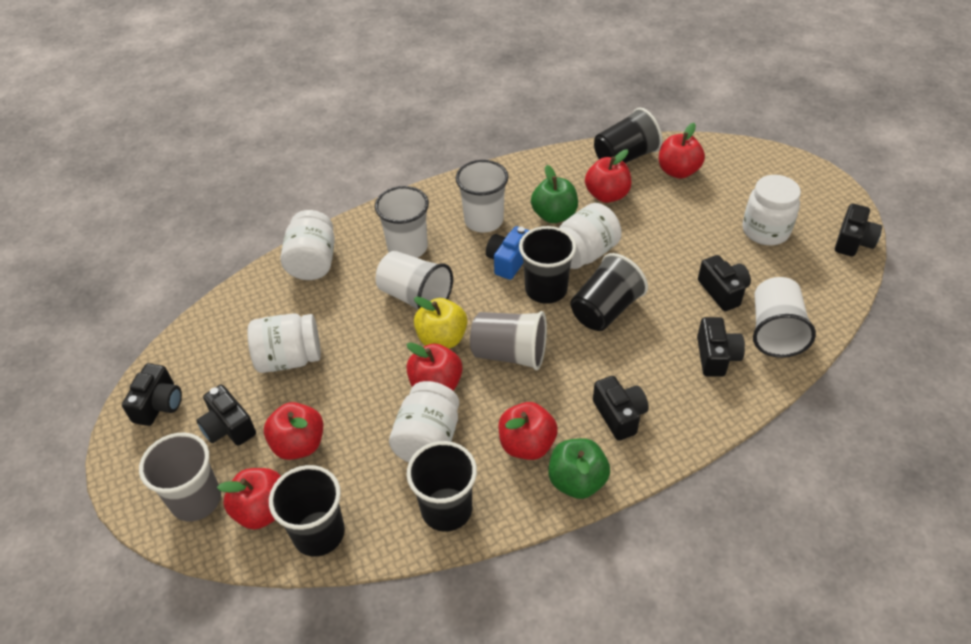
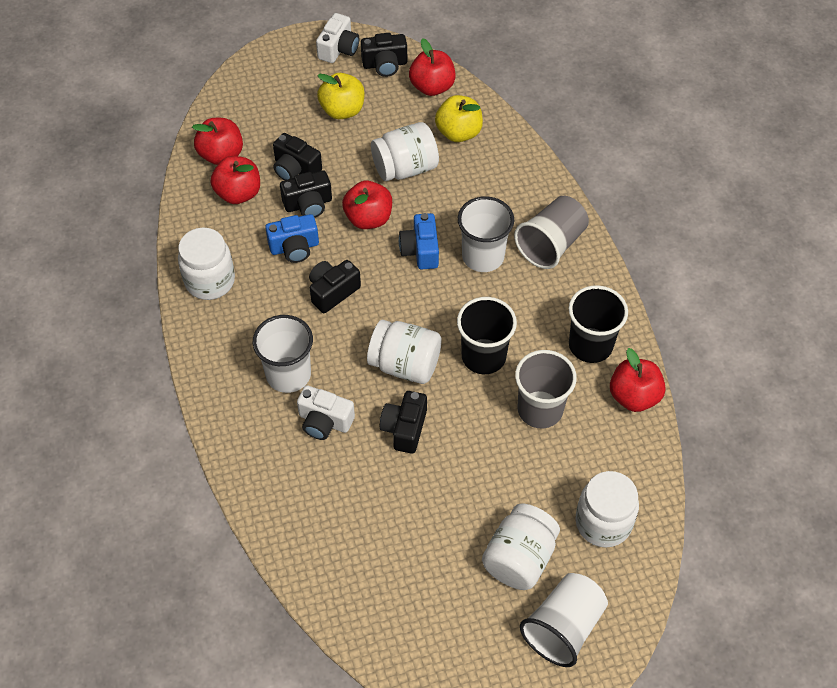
black camera: [122,363,182,426] [196,385,256,446] [593,376,649,441] [697,317,745,377] [698,255,751,311] [835,203,882,256] = 6 -> [273,133,322,181] [280,171,332,218] [309,260,361,313] [361,33,407,77] [380,391,427,454] = 5
black cup: [269,465,345,557] [406,441,477,532] [519,226,576,304] [570,253,648,331] [594,108,663,163] = 5 -> [457,297,517,374] [569,285,628,363] = 2
blue camera: [486,226,530,280] = 1 -> [265,214,319,263] [399,213,439,270] = 2
green apple: [531,165,578,223] [548,438,610,499] = 2 -> none = 0
red apple: [217,468,281,530] [264,402,323,460] [406,342,463,391] [498,402,558,460] [585,149,631,203] [659,123,705,179] = 6 -> [192,118,243,165] [211,156,260,204] [342,181,392,229] [409,38,456,96] [610,348,666,412] = 5
white camera: none = 0 -> [297,385,355,440] [316,13,359,63] = 2
white cup: [375,186,429,258] [376,251,453,310] [456,160,509,233] [753,277,816,358] = 4 -> [253,315,313,393] [458,196,514,272] [520,573,608,667] = 3
yellow apple: [414,297,467,349] = 1 -> [317,73,365,119] [435,95,483,142] = 2

